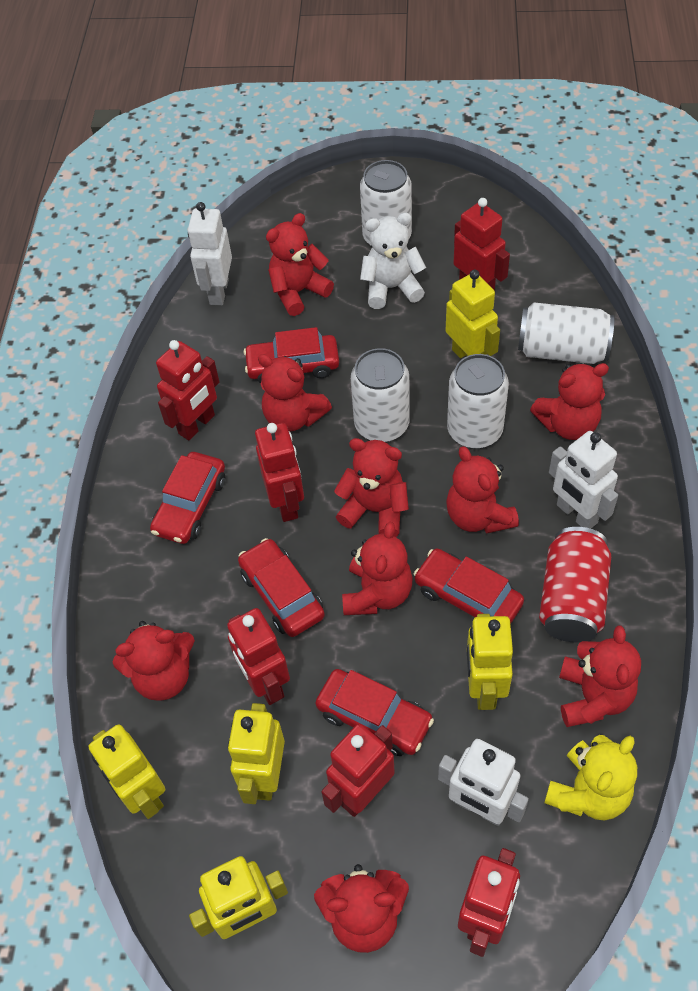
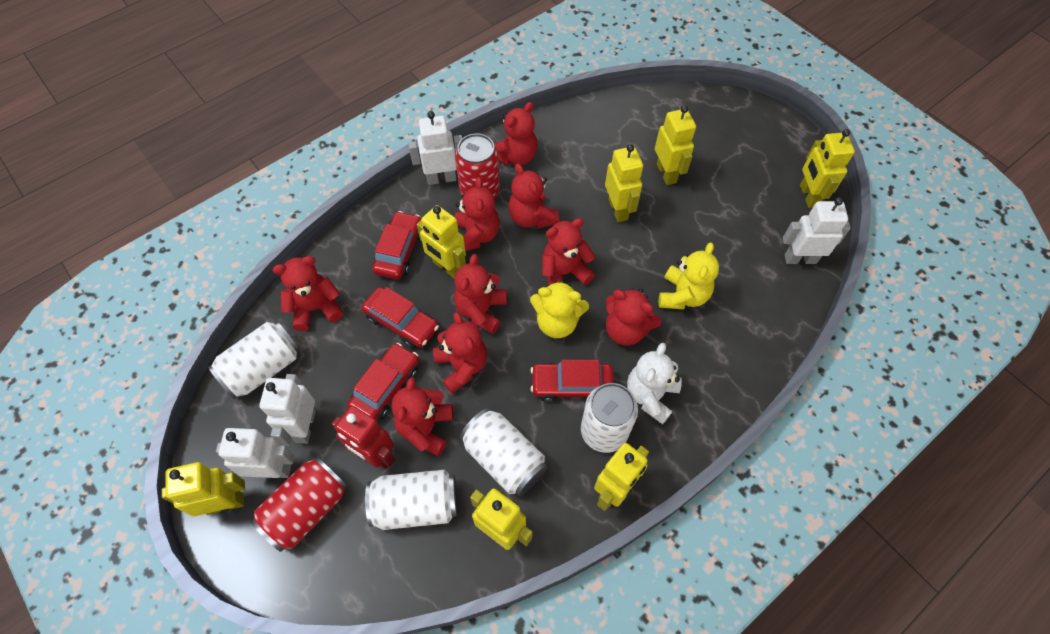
red can: [539,527,611,643] = 1 -> [251,457,348,552] [455,133,500,199] = 2
red car: [150,452,225,544] [238,538,325,637] [243,327,339,384] [315,669,434,756] [414,549,524,624] = 5 -> [347,343,419,420] [361,287,439,348] [372,211,421,279] [531,360,614,402] = 4
red robot: [156,340,220,440] [227,608,290,705] [255,423,304,522] [321,723,395,817] [453,198,510,291] [458,848,520,957] = 6 -> [331,406,395,469] = 1
white robot: [188,202,232,305] [438,739,529,826] [549,431,618,529] = 3 -> [216,428,295,478] [259,374,315,446] [408,111,462,185] [783,197,851,264] = 4
yellow robot: [89,724,165,819] [189,856,288,939] [228,703,285,804] [446,270,500,358] [467,614,513,710] = 5 -> [162,462,245,516] [417,205,466,279] [470,489,533,550] [594,443,649,511] [605,144,643,222] [655,105,696,185] [800,129,855,208] = 7
yellow teddy bear: [544,735,637,820] = 1 -> [530,279,589,338] [659,243,719,309] = 2

